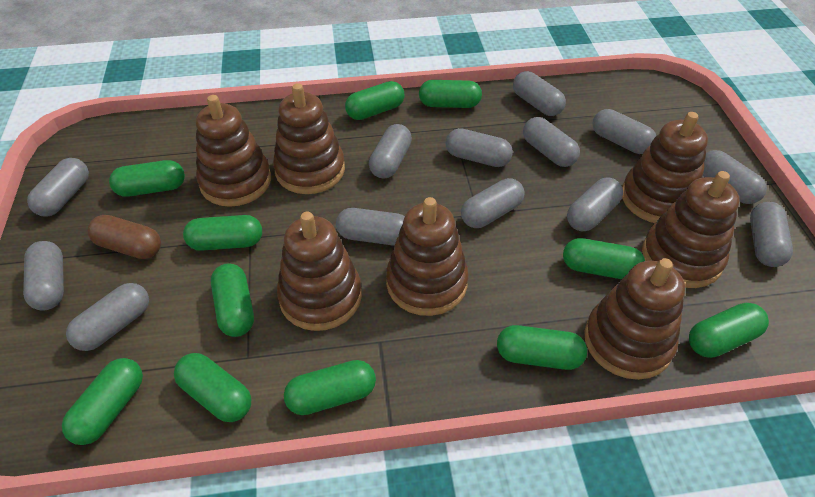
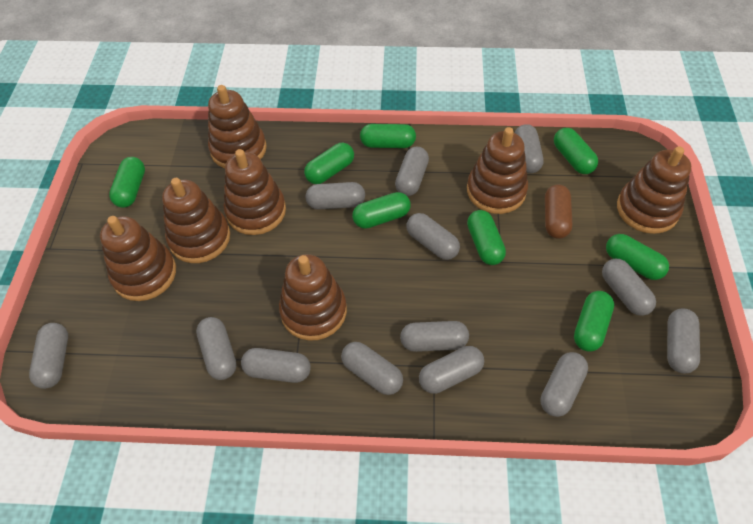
green capsule: [62,358,143,445] [109,160,185,197] [174,353,251,422] [183,215,262,251] [211,263,254,337] [284,360,376,415] [345,81,405,120] [419,80,482,108] [497,325,587,370] [563,238,645,279] [689,303,769,358] = 11 -> [109,157,145,208] [304,143,354,184] [352,192,411,229] [360,124,416,148] [467,210,506,265] [554,128,598,174] [574,291,614,352] [606,234,669,280] = 8

